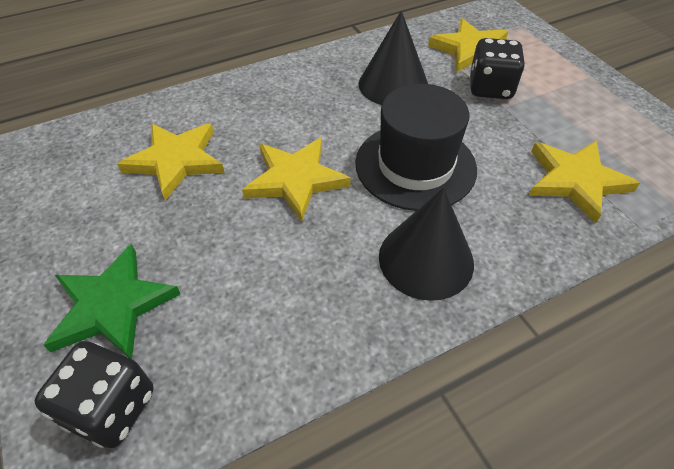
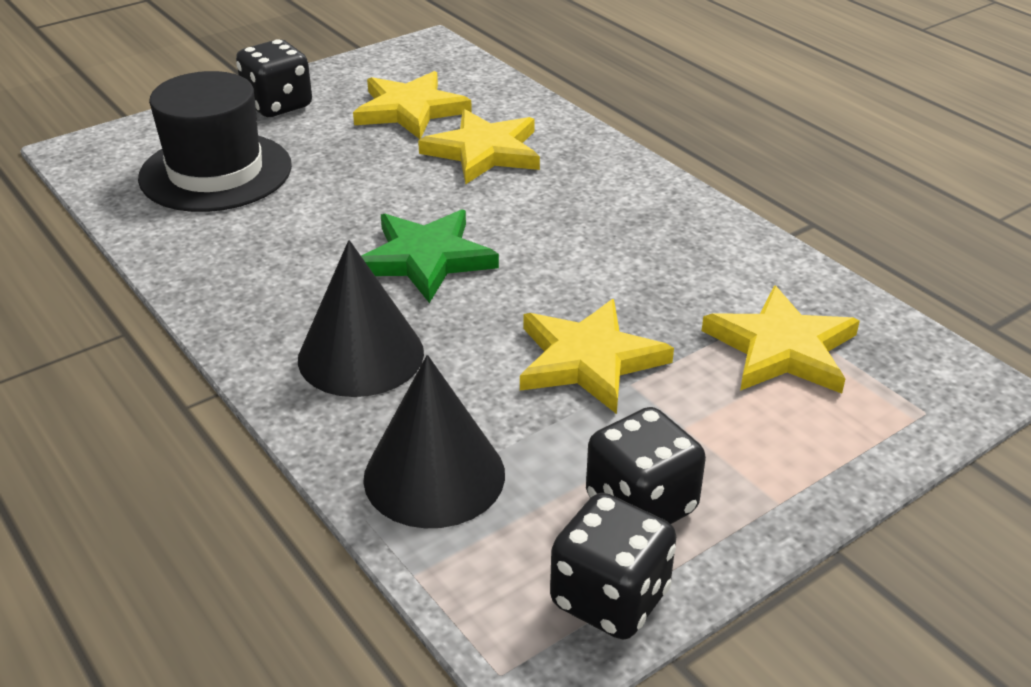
black dice: [35,341,154,448] [469,38,525,99] = 2 -> [236,39,312,117] [550,493,676,639] [586,407,706,524] = 3

